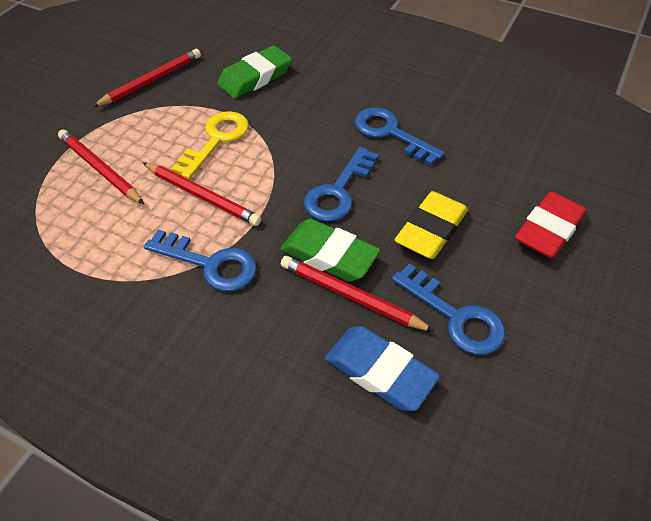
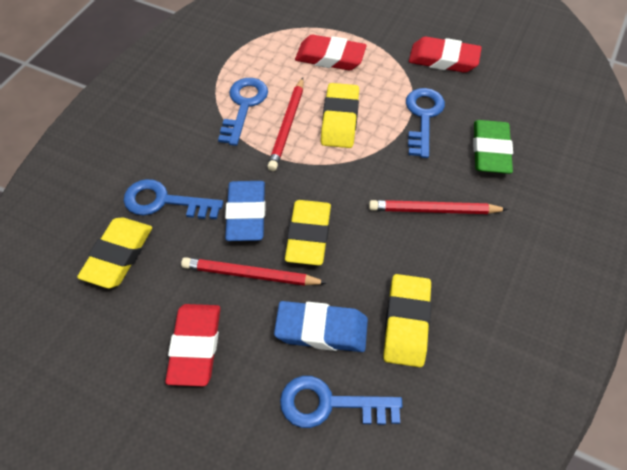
blue eraser: [325,326,440,411] = 1 -> [225,181,266,241] [274,301,368,352] = 2
green eraser: [217,46,292,99] [280,219,380,282] = 2 -> [473,120,513,174] = 1
red eraser: [515,191,587,259] = 1 -> [165,304,220,386] [295,35,367,70] [409,37,482,73] = 3
red pencil: [58,129,144,204] [93,49,201,107] [142,162,262,226] [281,256,435,332] = 4 -> [181,257,327,286] [267,77,304,171] [369,200,508,214] = 3
yellow eraser: [394,191,468,259] = 1 -> [77,218,152,288] [285,200,331,265] [321,83,359,148] [383,274,431,367] = 4
yellow key: [171,111,249,179] = 1 -> none = 0

